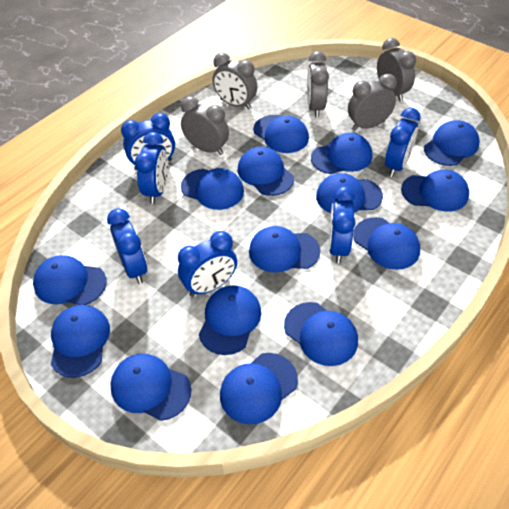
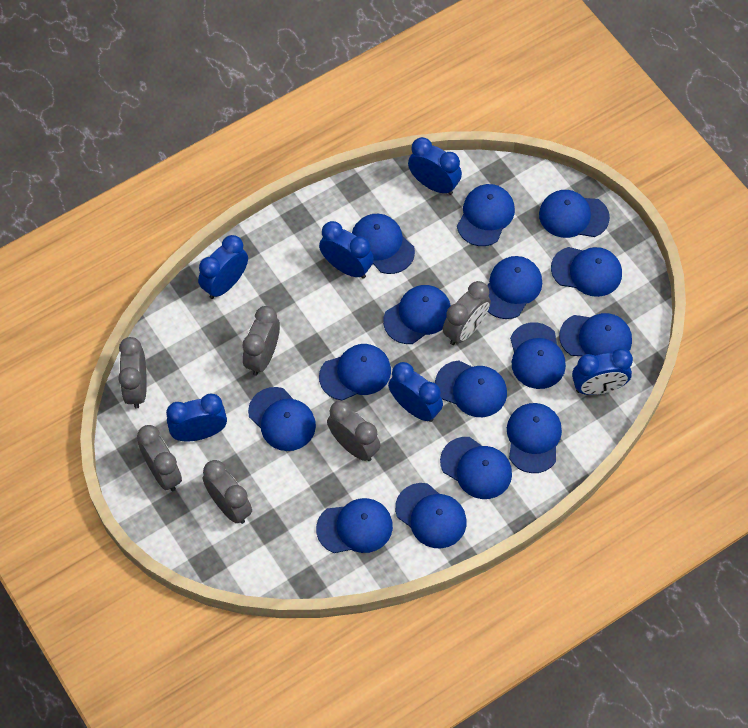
grey clock: [181,96,229,155] [212,53,257,109] [307,51,329,118] [348,74,397,131] [377,38,416,101] = 5 -> [118,337,147,409] [137,425,182,491] [203,460,252,524] [243,306,280,375] [327,400,381,461] [443,281,491,345] = 6

